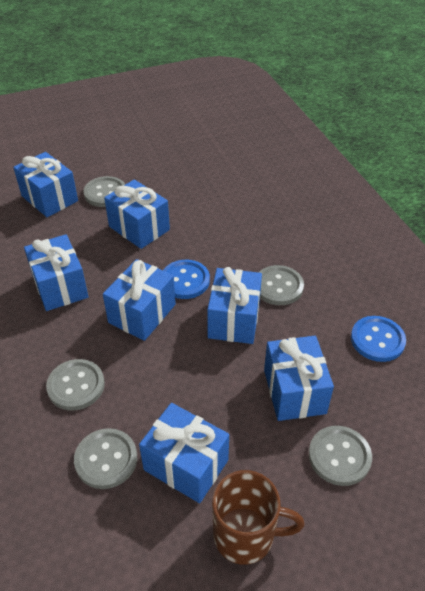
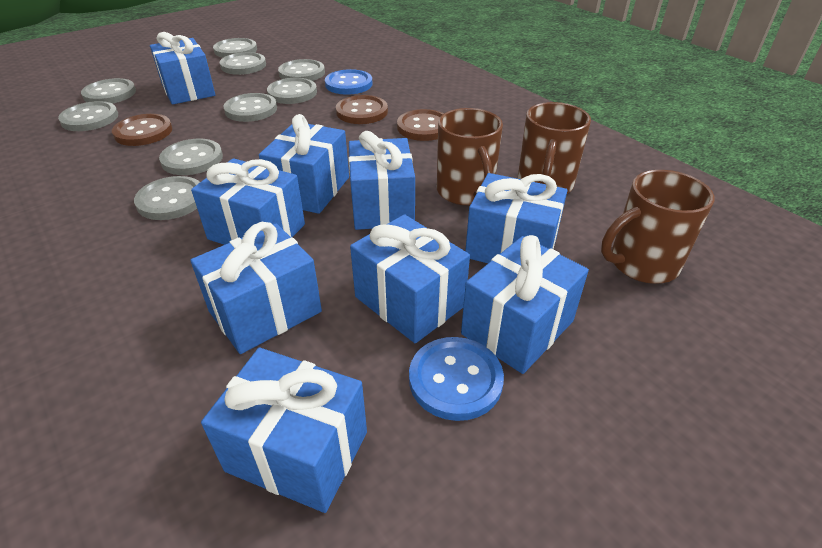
blue gift: [13,152,78,217] [24,234,88,311] [103,259,176,341] [104,179,170,249] [139,403,229,503] [207,267,262,344] [264,336,334,421] = 7 -> [150,32,215,104] [190,222,322,354] [191,158,305,245] [201,348,367,513] [259,114,349,214] [348,131,415,230] [350,214,470,343] [461,235,589,374] [465,173,567,263] = 9
brown button: none = 0 -> [112,114,172,146] [336,95,388,124] [397,109,444,141] = 3
brown mug: [212,470,304,565] = 1 -> [437,108,503,205] [518,102,591,194] [601,170,714,284] = 3
grey button: [46,359,105,410] [74,428,137,489] [83,176,125,207] [258,265,304,305] [309,426,372,486] = 5 -> [58,101,118,131] [81,78,136,104] [134,176,200,220] [159,139,223,175] [213,38,257,58] [220,52,266,75] [223,93,277,122] [267,78,317,104] [278,59,325,81] = 9

